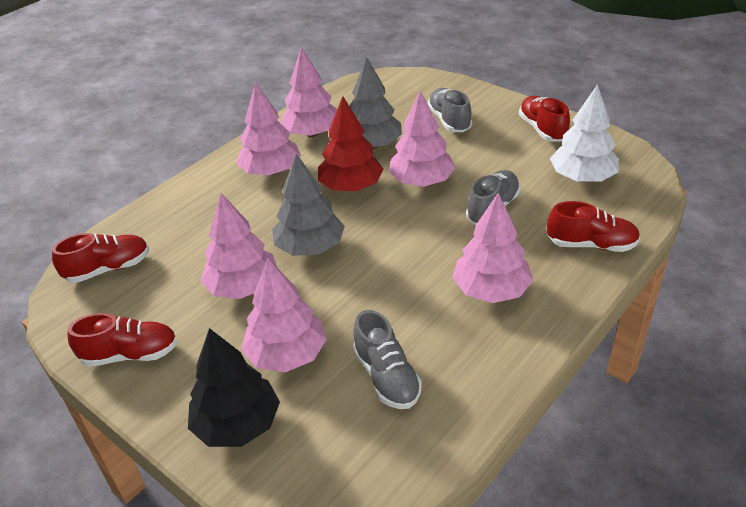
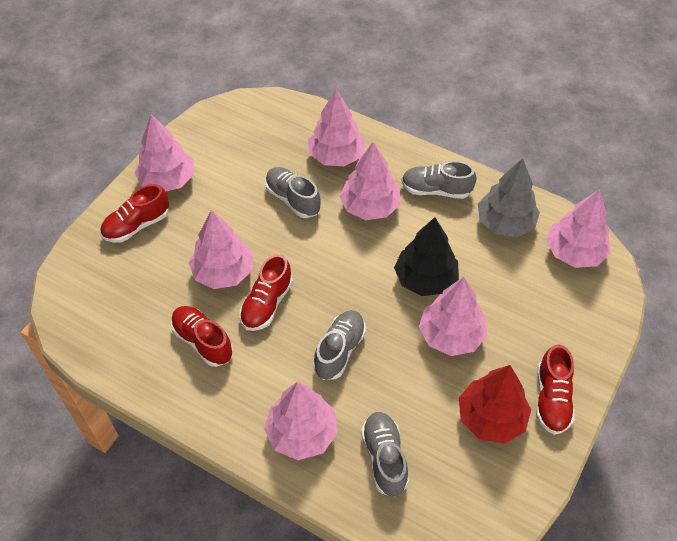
grey shoe: [353,310,422,409] [427,88,472,132] [466,170,521,225] = 3 -> [265,167,321,218] [313,310,366,380] [361,412,409,497] [402,161,476,199] = 4
grey tree: [272,153,345,256] [349,57,402,149] = 2 -> [478,158,540,237] = 1
pink tree: [201,193,277,299] [236,82,301,176] [241,259,327,372] [281,47,337,137] [388,90,456,186] [452,193,533,303] = 6 -> [134,114,194,191] [189,210,253,289] [264,381,338,460] [308,89,366,166] [340,142,400,220] [419,277,487,356] [546,189,611,268] = 7
white tree: [550,84,619,182] = 1 -> none = 0

